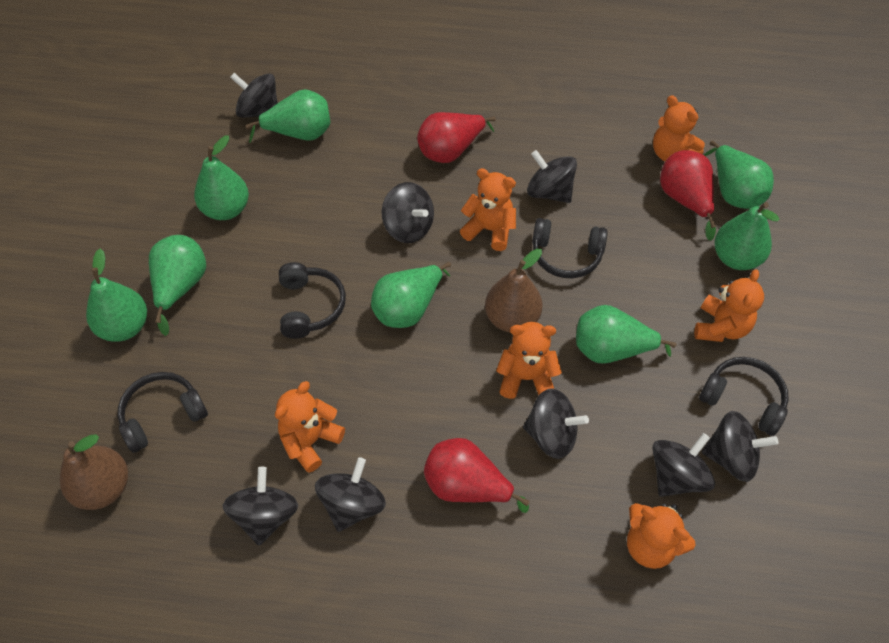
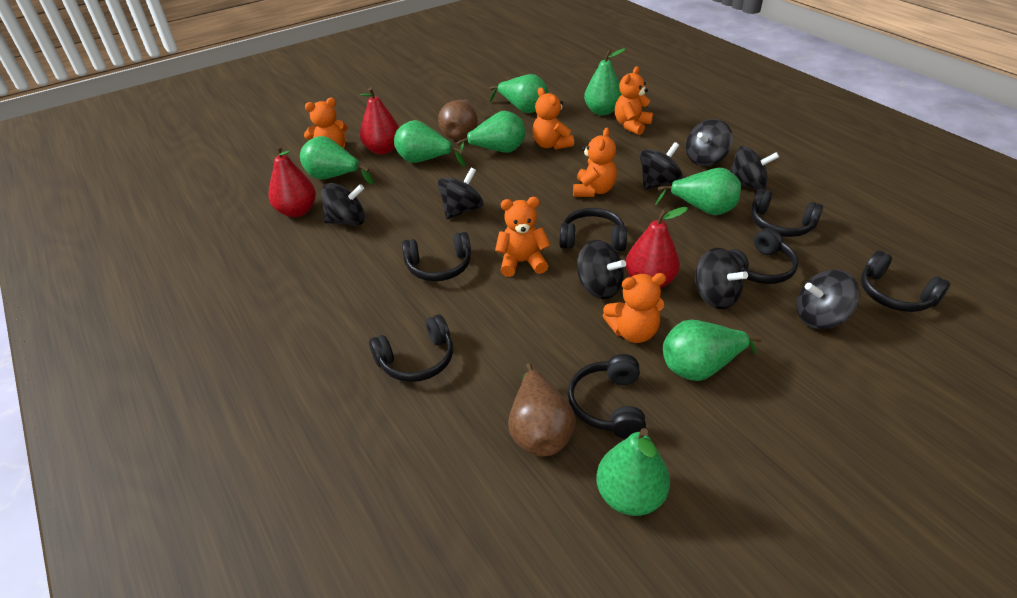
black headphones: [117,372,208,453] [279,262,346,339] [532,218,608,278] [699,357,789,436] = 4 -> [369,314,453,382] [402,232,471,281] [559,208,627,251] [568,354,646,439] [729,228,798,284] [751,189,823,237] [861,250,950,312] = 7

